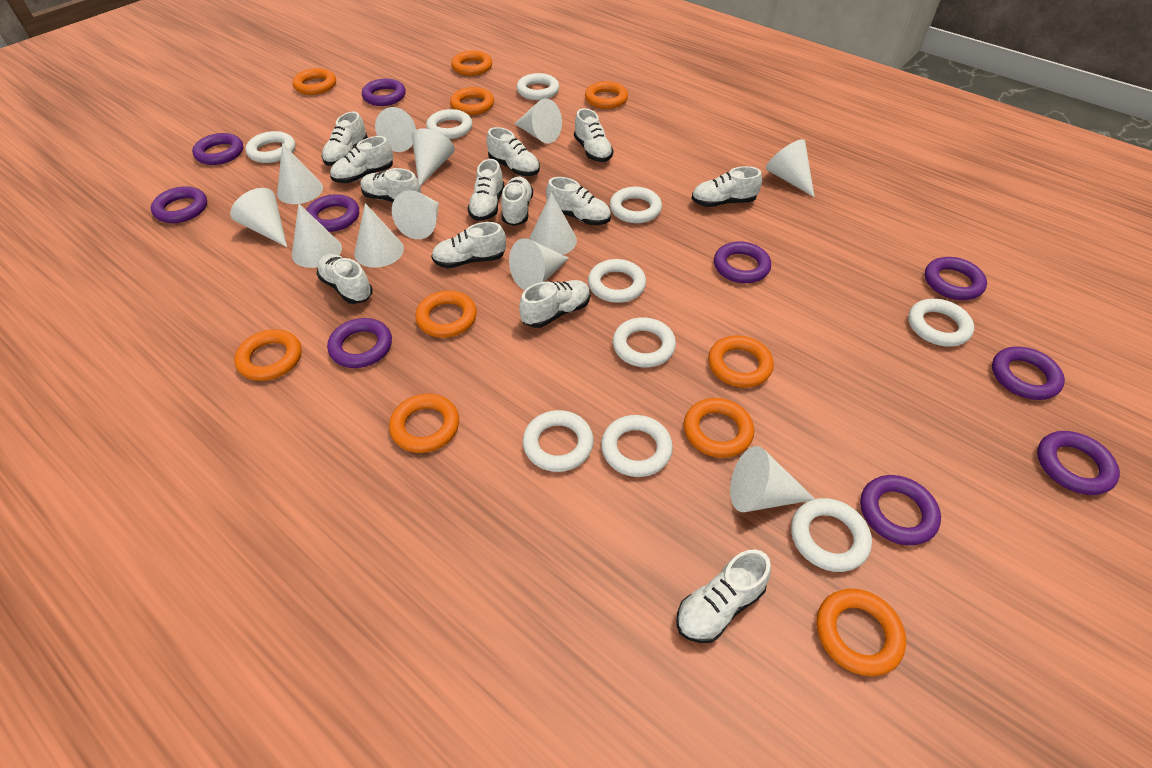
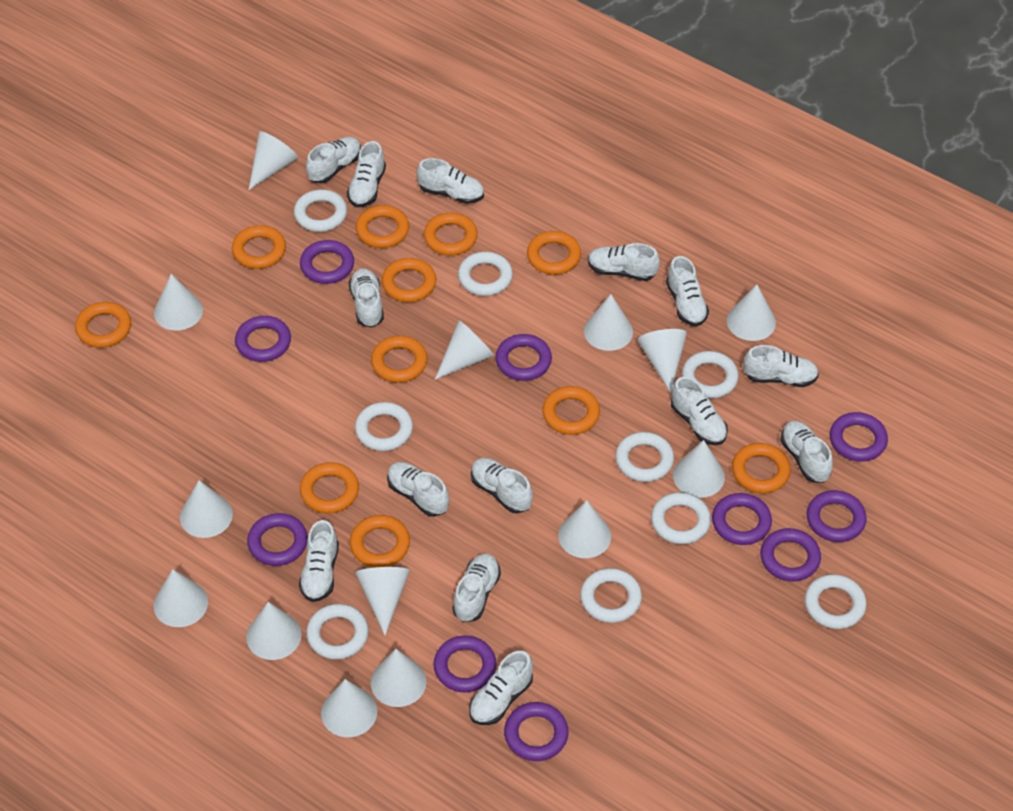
orange ring: [234,329,302,381] [292,68,336,95] [389,394,459,453] [415,291,477,338] [450,87,494,115] [451,50,492,76] [585,81,628,109] [684,398,754,458] [708,335,774,388] [817,589,906,676] = 10 -> [75,302,131,348] [232,225,286,269] [300,462,359,513] [350,515,410,567] [356,205,409,248] [371,336,428,383] [382,258,436,302] [424,213,478,256] [527,231,581,275] [542,386,600,435] [732,443,791,493] = 11
white cone: [230,188,287,247] [277,143,323,204] [292,203,342,268] [354,203,404,268] [375,107,416,152] [392,190,439,239] [412,128,455,186] [509,238,569,290] [515,99,562,143] [529,193,577,255] [730,446,815,512] [766,139,814,197] = 12 -> [154,274,203,331] [154,569,208,627] [180,480,233,538] [246,602,302,660] [249,131,298,190] [321,679,377,737] [355,567,410,635] [371,649,427,707] [435,320,494,380] [558,501,611,558] [584,294,633,351] [637,329,687,393] [673,440,725,498] [727,284,776,341] = 14
white ring: [245,131,295,163] [426,109,472,139] [516,73,559,100] [523,410,594,472] [588,259,646,303] [601,415,673,477] [610,187,662,223] [613,317,676,367] [791,498,872,572] [908,299,974,347] = 10 -> [294,189,347,232] [306,604,369,660] [355,402,413,451] [458,252,513,296] [580,568,642,623] [615,432,674,482] [651,492,711,544] [682,351,739,398] [805,574,866,629] = 9
white shoe: [317,254,373,304] [322,111,368,166] [330,136,394,183] [361,168,421,202] [431,222,506,268] [467,159,504,221] [487,127,540,176] [501,177,533,226] [519,280,591,328] [546,177,611,225] [574,108,614,162] [676,549,771,643] [691,166,762,207] = 13 -> [299,520,339,602] [306,137,361,183] [347,141,386,207] [349,268,384,327] [387,462,449,517] [417,158,484,204] [452,553,501,622] [469,651,533,725] [471,458,533,513] [588,243,660,281] [666,256,709,326] [671,377,728,445] [743,345,819,387] [780,421,833,483] = 14

